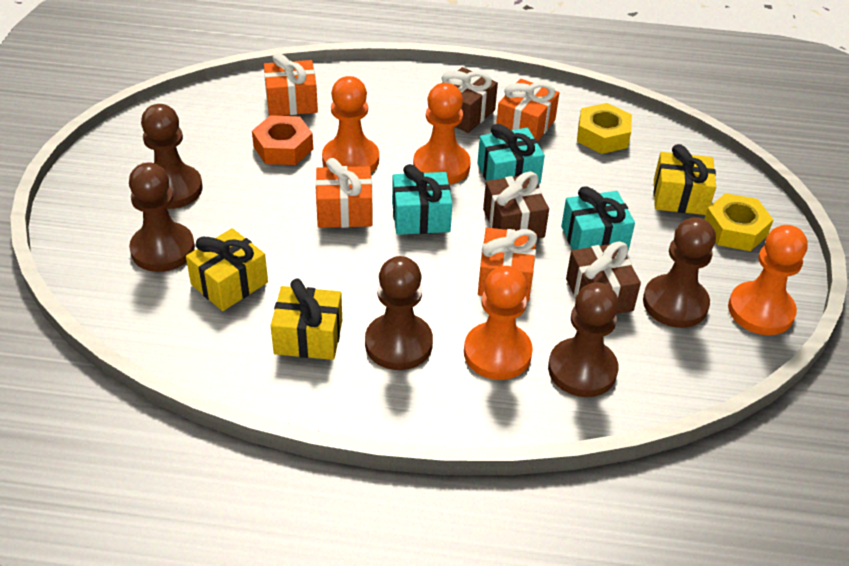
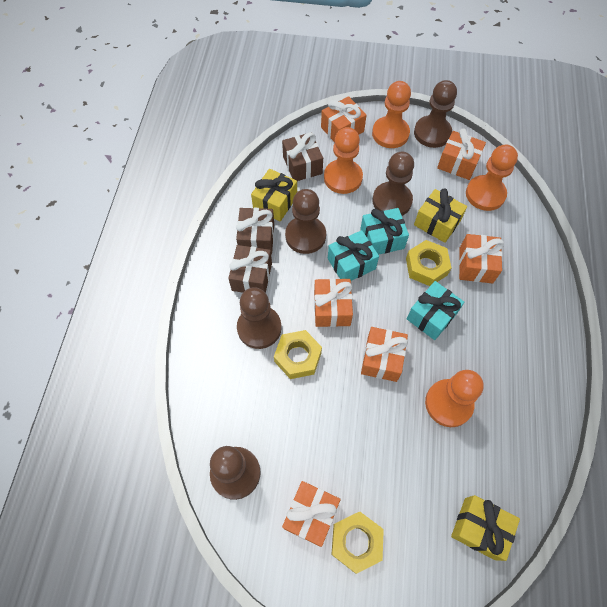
orange gift: [264,53,318,116] [315,158,372,228] [478,228,537,301] [496,79,559,141] = 4 -> [282,481,340,547] [314,278,353,327] [321,96,366,142] [361,327,408,382] [437,128,486,180] [459,234,504,283] = 6
orange nut: [252,115,313,165] = 1 -> none = 0
yellow nut: [577,103,632,154] [704,193,773,251] = 2 -> [274,330,322,379] [331,511,384,574] [406,240,452,286] = 3

